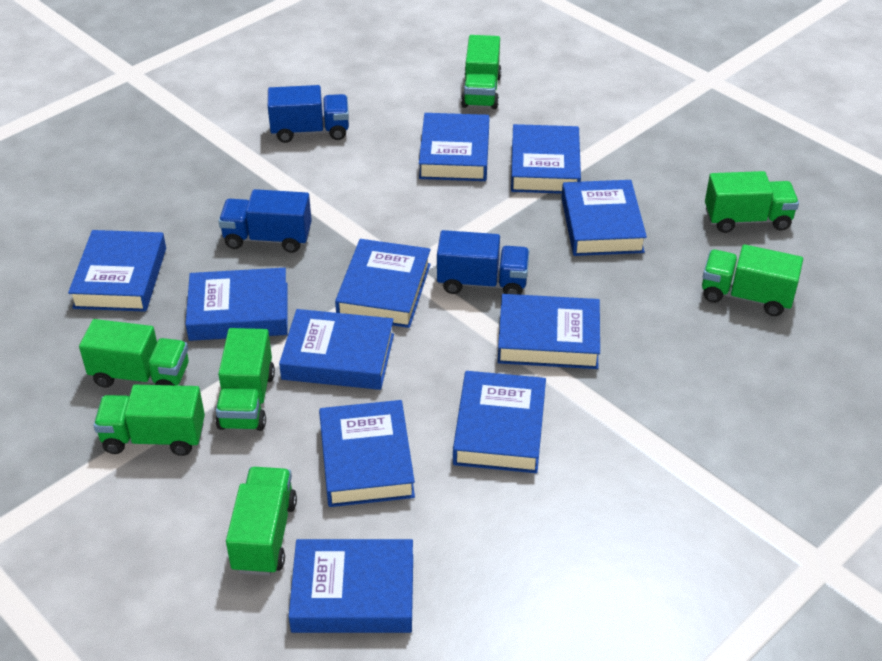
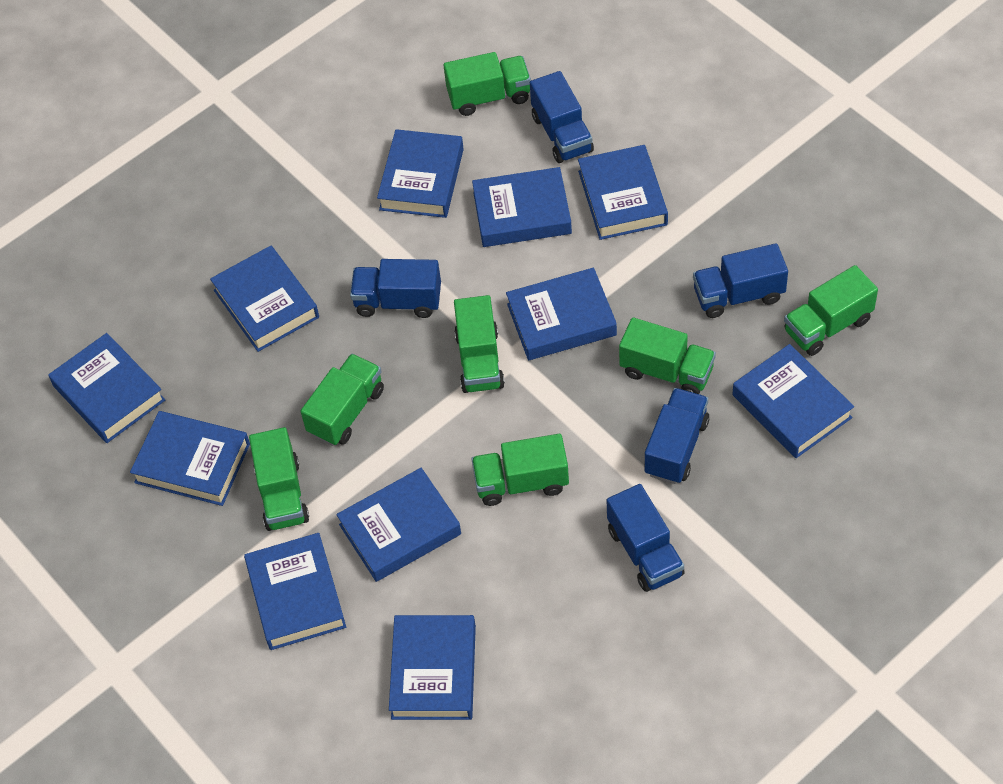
blue truck: [219,189,312,253] [268,85,349,143] [437,230,530,295] = 3 -> [350,259,441,318] [530,71,594,163] [606,484,685,592] [644,388,709,484] [693,243,788,318] = 5

